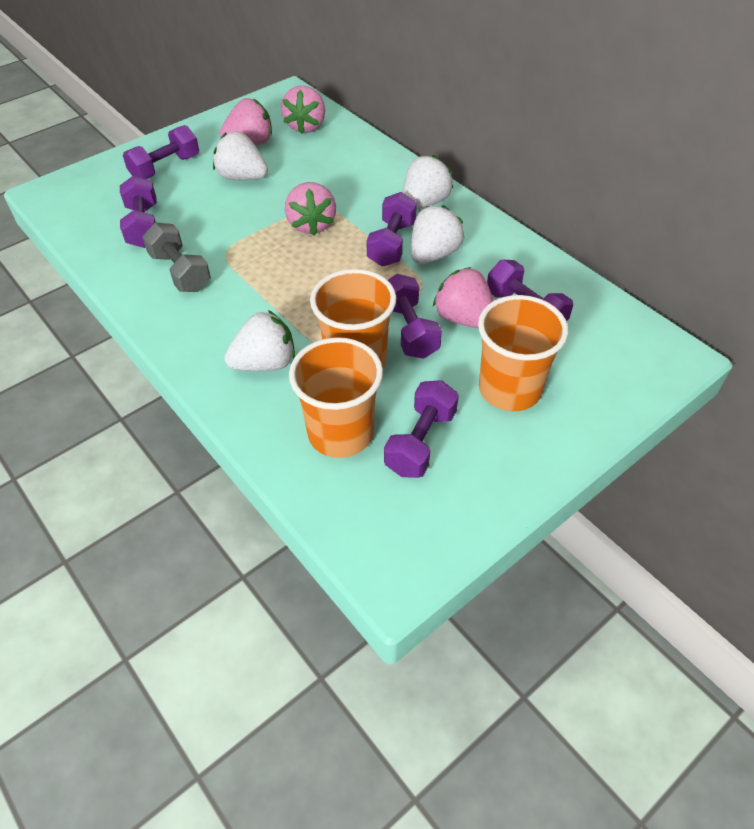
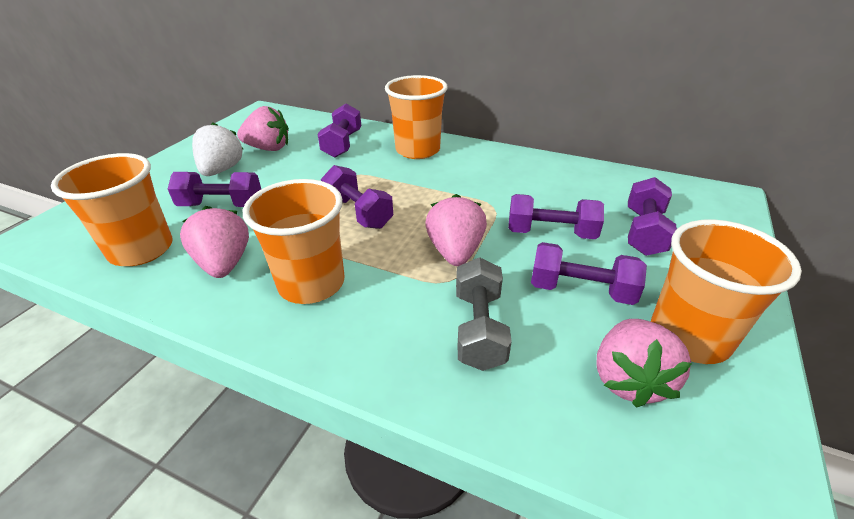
orange cup: [289,337,383,458] [310,269,396,369] [478,295,568,411] = 3 -> [51,153,173,266] [243,179,344,304] [385,75,448,159] [651,219,802,364] = 4
white strawberry: [213,131,268,180] [224,310,295,371] [403,155,454,209] [411,205,465,264] = 4 -> [192,122,243,176] = 1

